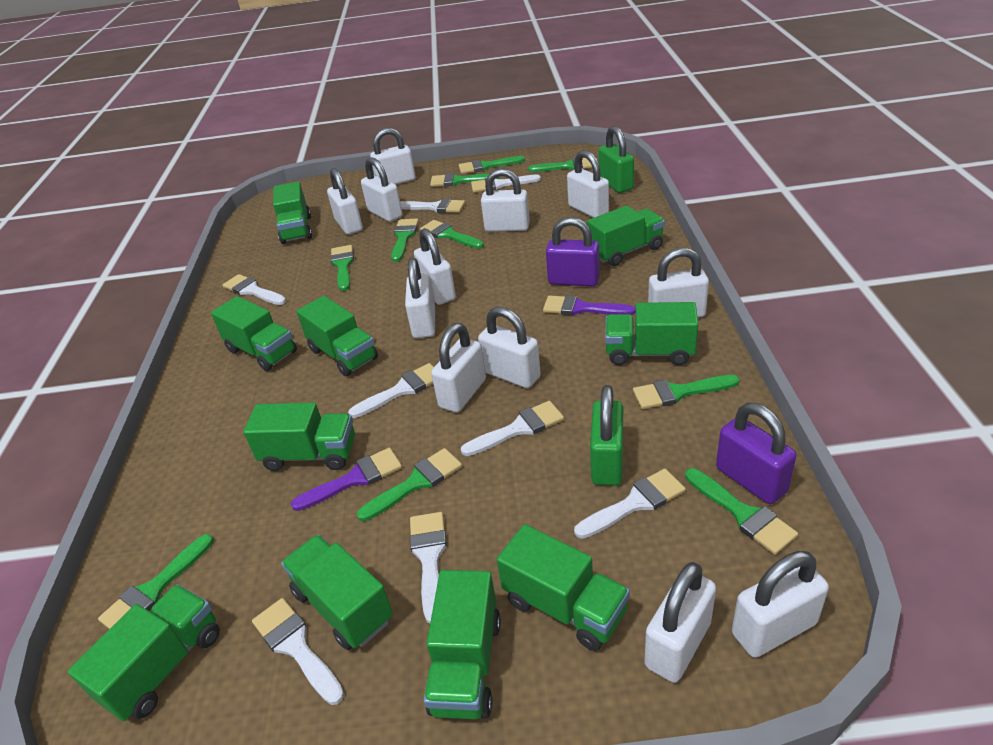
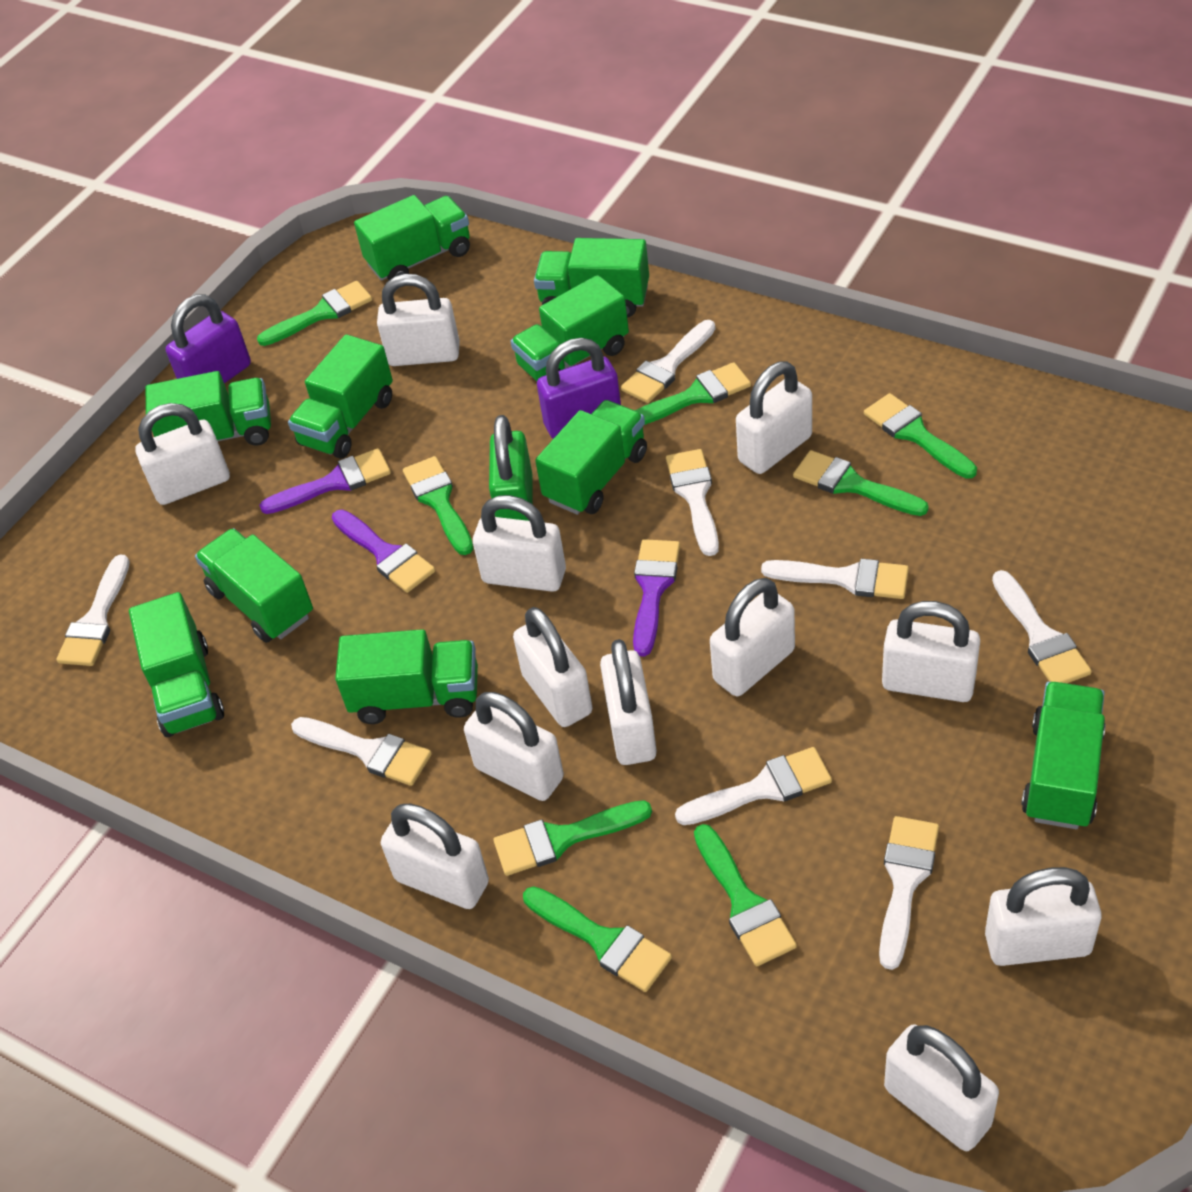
green brush: [98,534,213,629] [331,245,354,291] [357,448,462,521] [391,218,419,262] [420,220,484,249] [430,173,499,187] [459,156,525,174] [528,157,592,172] [633,375,740,409] [685,468,798,555] = 10 -> [257,281,372,346] [403,456,473,555] [493,800,652,876] [523,886,672,992] [635,362,751,425] [694,824,797,966] [793,450,929,516] [864,393,977,479] = 8
green padlock: [590,385,623,486] [598,126,634,193] = 2 -> [489,415,533,521] = 1
purple brush: [291,448,402,511] [543,295,636,315] = 2 -> [259,448,391,514] [332,509,435,593] [633,539,680,657] = 3

